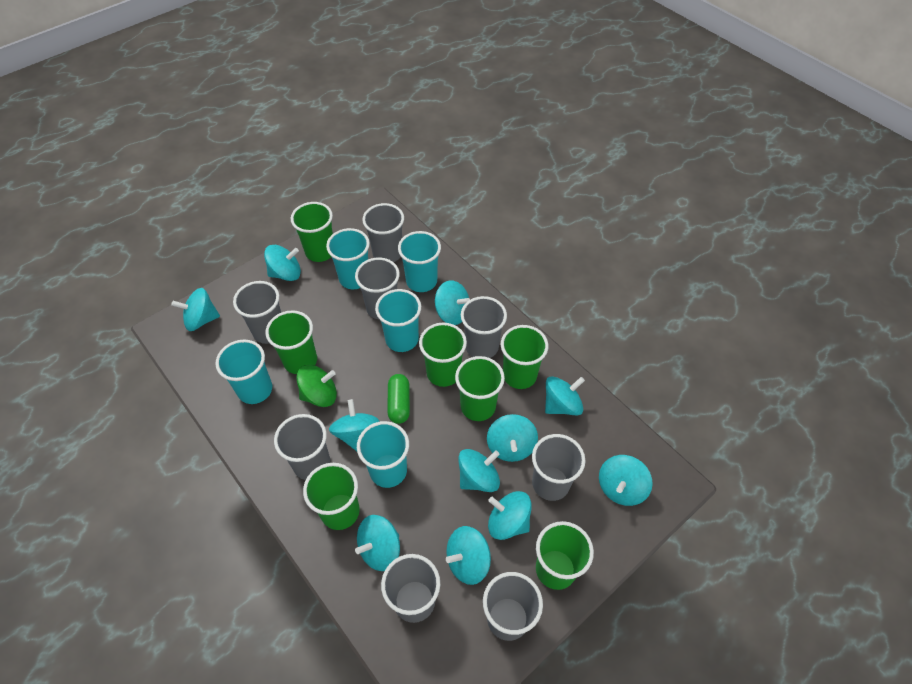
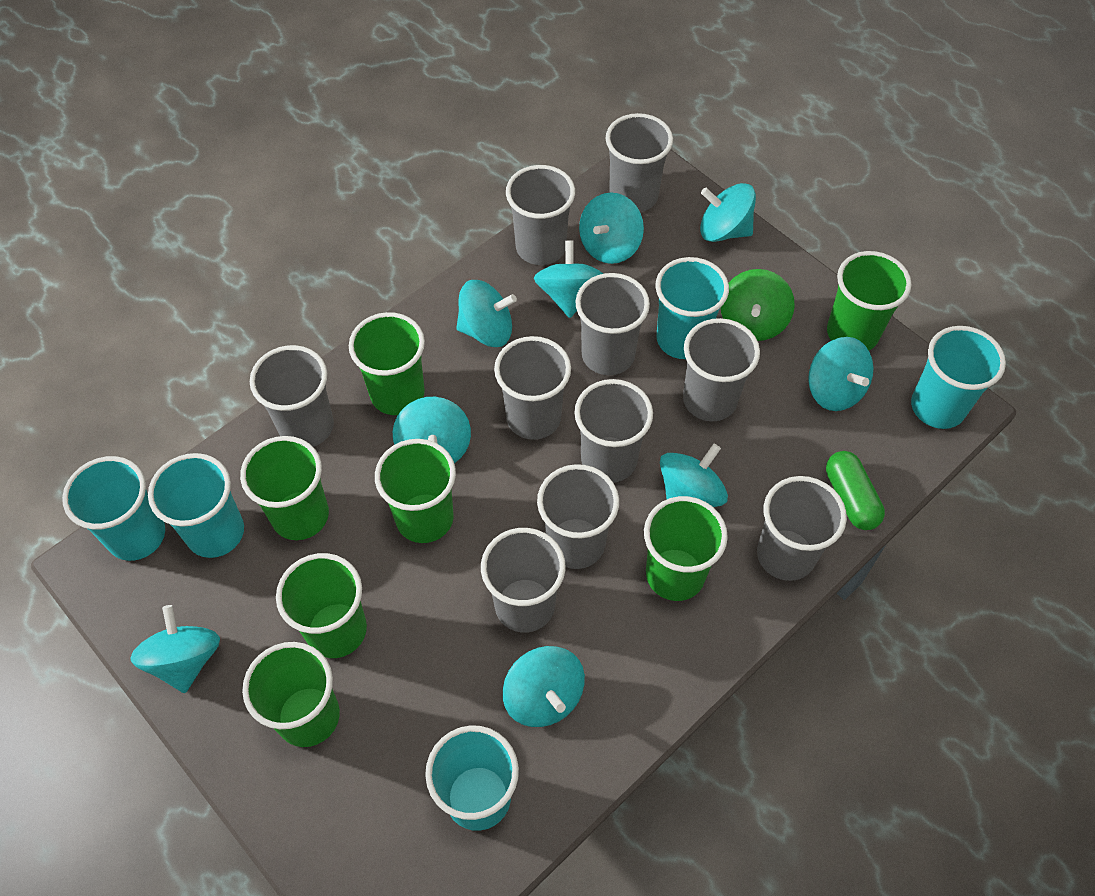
grey cup: [233,281,281,344] [274,414,330,480] [355,258,400,320] [362,203,404,262] [381,554,440,623] [461,296,507,358] [483,572,543,641] [532,434,585,501] = 8 -> [250,345,334,447] [481,528,566,633] [494,336,571,440] [506,165,575,265] [537,464,619,569] [574,379,653,483] [575,273,650,375] [606,113,673,212] [683,318,760,421] [757,476,847,581] = 10
turquoise spinning top: [171,288,220,331] [264,245,301,281] [329,399,379,451] [355,515,400,571] [435,280,470,325] [446,526,491,585] [458,449,500,492] [487,414,538,462] [488,491,532,540] [545,376,585,415] [599,455,653,506] = 11 -> [130,605,220,693] [393,397,471,463] [456,280,517,347] [503,646,585,727] [534,241,603,318] [579,193,644,264] [660,444,728,507] [700,183,756,242] [808,337,873,411] = 9

